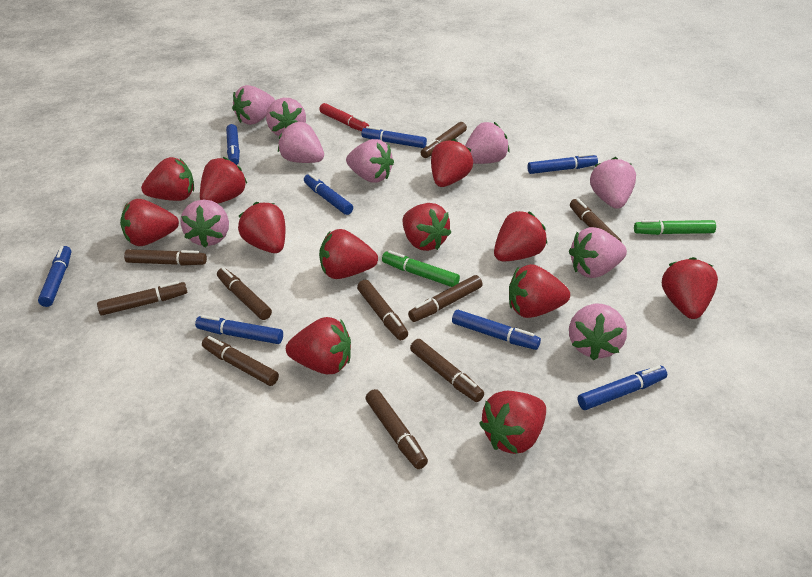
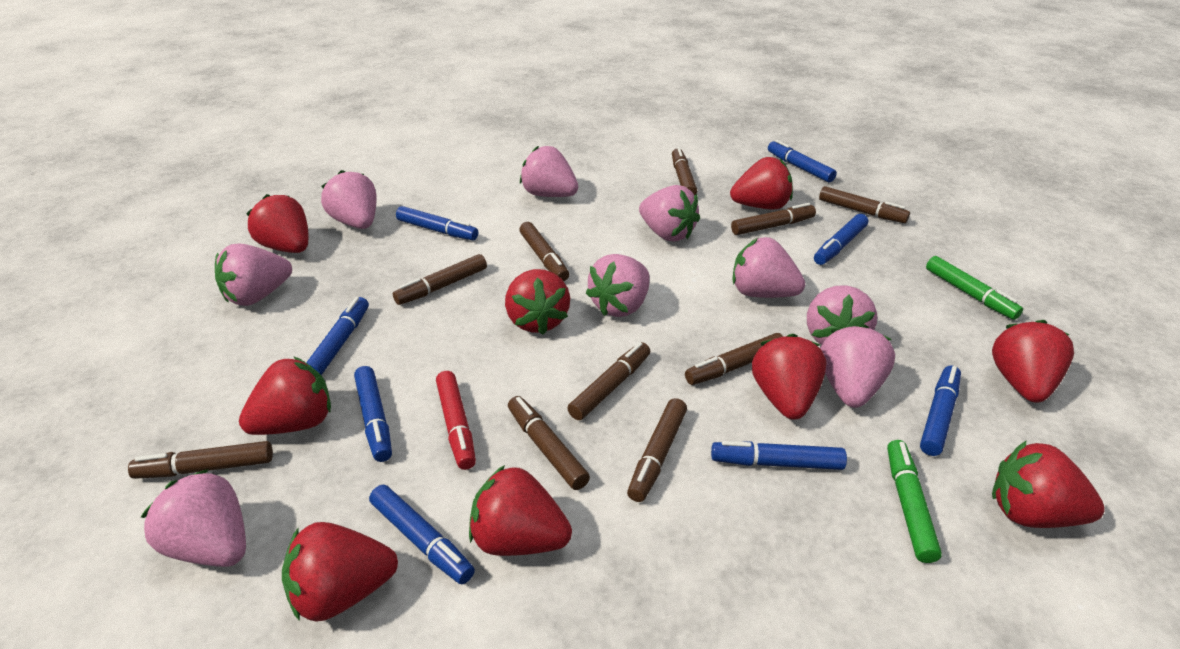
red strawberry: [120,199,179,246] [141,157,194,201] [200,157,247,204] [238,202,285,253] [286,317,351,374] [319,229,378,279] [403,203,451,251] [431,139,473,187] [479,391,546,454] [494,211,547,261] [509,264,570,318] [662,257,718,319] = 12 -> [239,356,331,435] [246,194,308,253] [282,522,398,622] [469,465,572,556] [505,269,570,335] [730,157,793,210] [752,334,827,420] [992,320,1074,403] [992,441,1105,528] = 9

